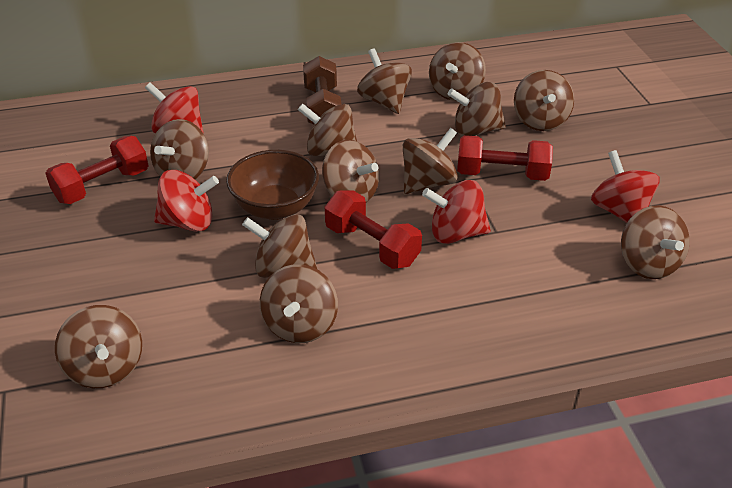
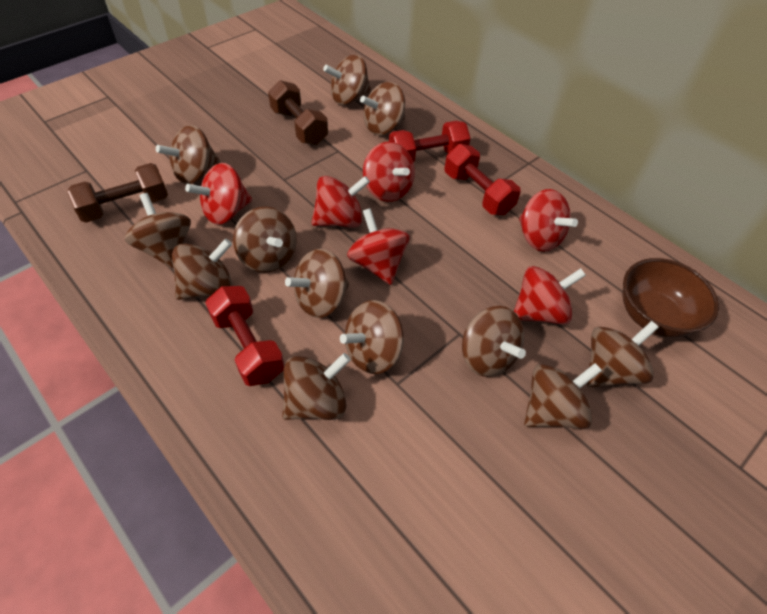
brown dumbbell: [303,56,342,125] = 1 -> [67,163,168,223] [268,80,328,145] = 2
red spinning top: [145,82,204,134] [154,170,219,232] [422,180,491,244] [591,150,660,223] = 4 -> [185,163,252,225] [312,176,370,228] [347,208,409,285] [363,142,415,202] [514,266,586,325] [519,189,578,252] = 6

